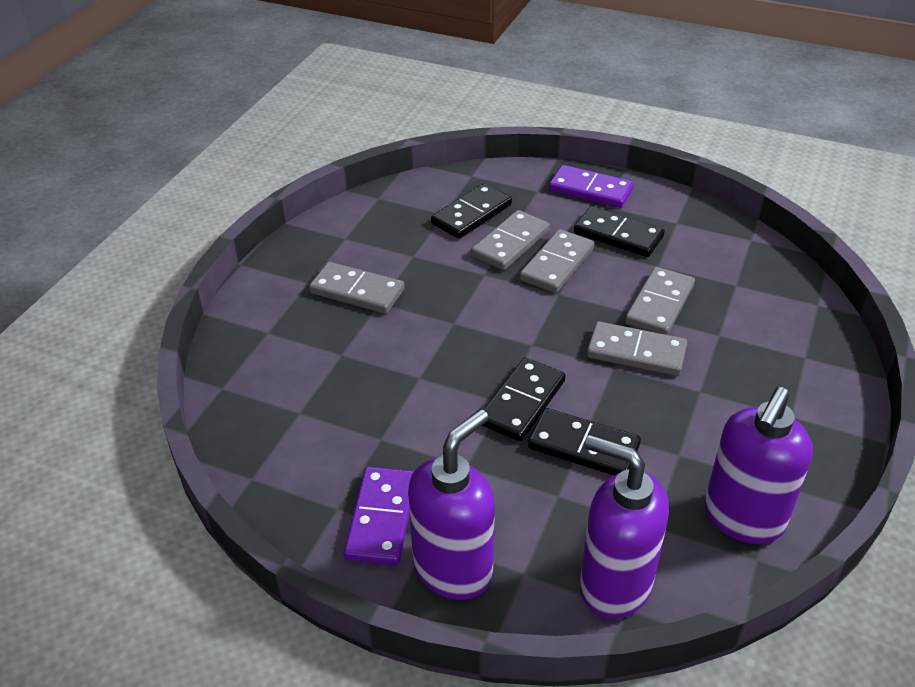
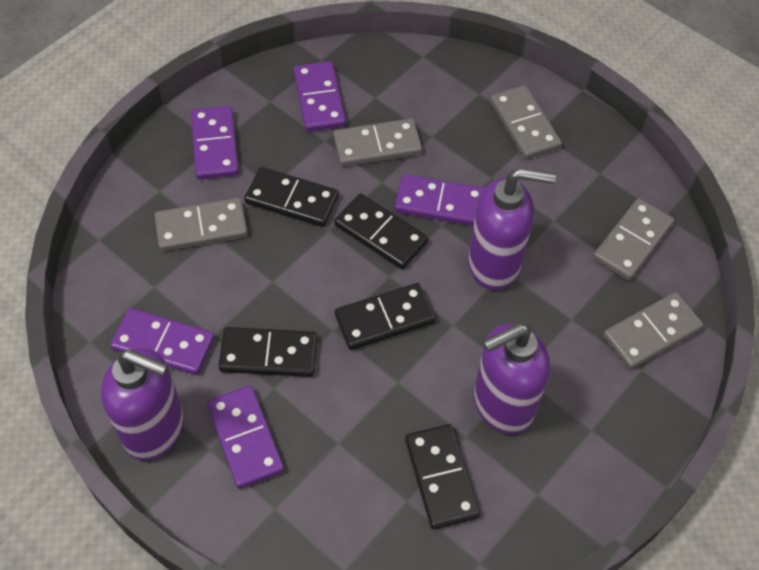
black domino: [431,183,512,239] [482,358,566,441] [528,408,641,476] [574,206,665,257] = 4 -> [219,327,317,377] [244,167,339,227] [334,194,429,269] [335,283,436,350] [405,424,480,530] = 5
purple domino: [343,467,414,566] [549,165,634,208] = 2 -> [110,308,215,375] [191,106,239,180] [207,385,284,489] [294,61,346,132] [395,174,484,226] = 5

